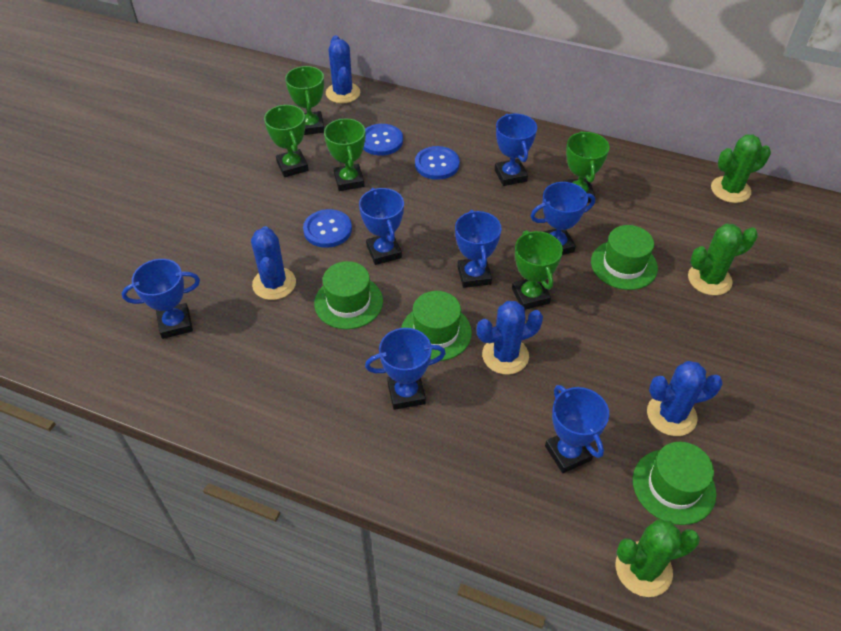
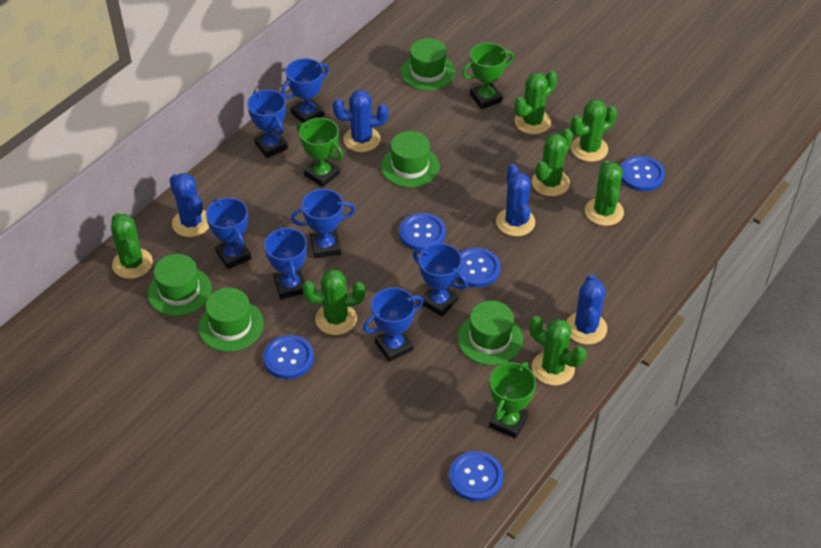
blue button: [303,209,352,248] [363,124,403,156] [415,146,460,180] = 3 -> [263,335,314,379] [399,213,446,250] [449,451,503,501] [457,248,501,288] [620,156,665,191] = 5
green cactus: [616,519,700,597] [688,224,758,296] [711,134,771,203] = 3 -> [111,213,153,279] [302,269,365,335] [514,71,557,134] [529,316,586,386] [532,128,573,197] [571,99,617,162] [585,160,624,226] = 7
green hat: [314,261,383,329] [401,291,472,361] [591,225,658,290] [633,442,716,525] = 4 -> [148,254,212,316] [198,288,264,352] [381,131,439,188] [401,38,455,91] [458,301,523,365] = 5
green trophy: [264,105,309,177] [285,66,324,135] [324,118,365,191] [512,230,563,310] [563,131,610,203] = 5 -> [297,118,343,187] [462,43,514,109] [489,362,536,439] = 3

